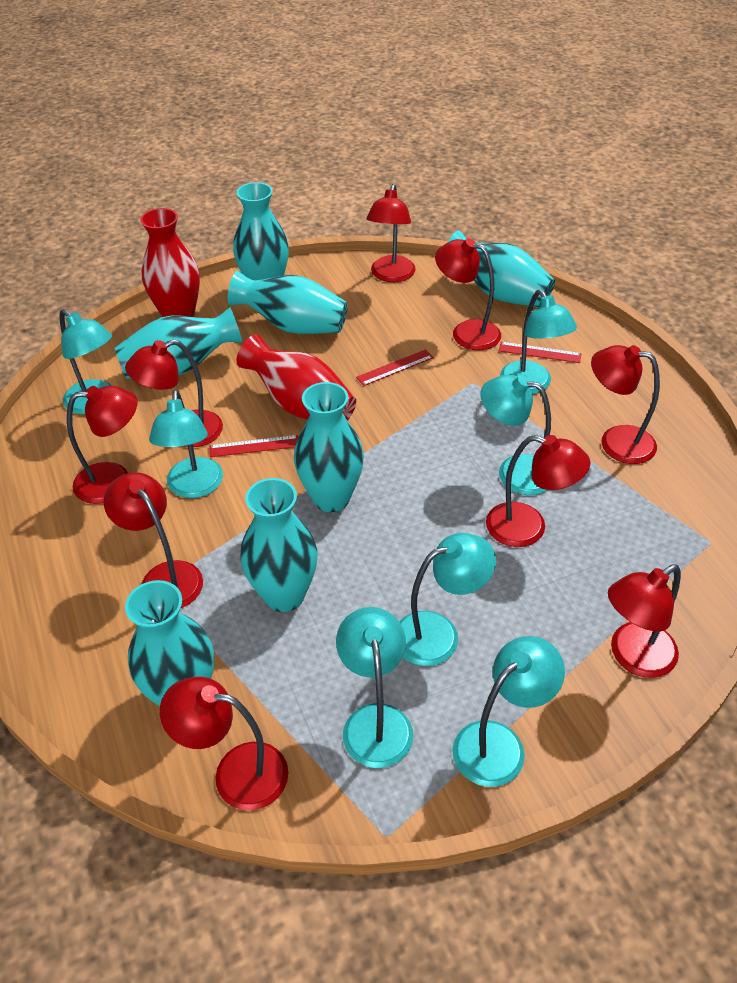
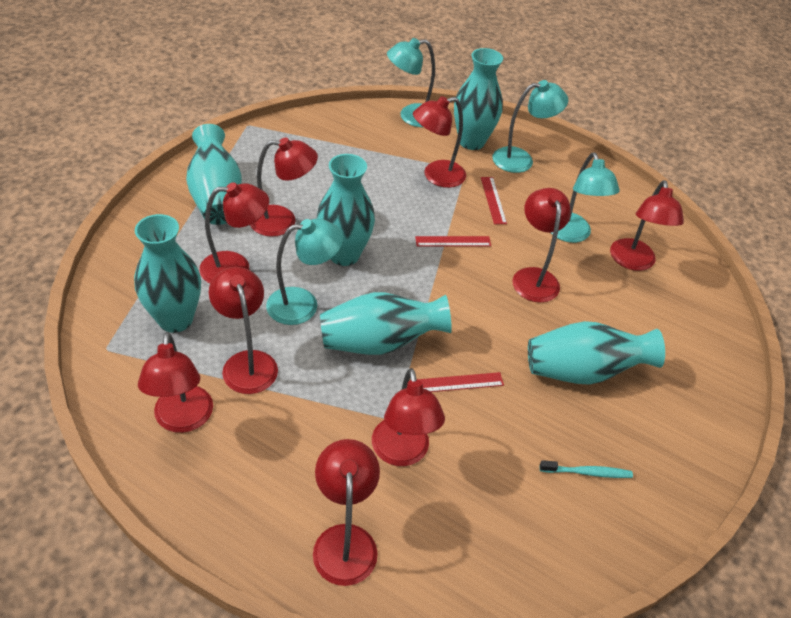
red vase: [140,208,200,317] [237,334,356,421] = 2 -> none = 0
turquoise lamp: [60,309,112,415] [149,390,223,498] [336,607,413,768] [399,533,496,666] [452,636,565,787] [480,374,551,495] [500,289,577,394] = 7 -> [266,219,343,325] [387,38,435,127] [492,80,568,173] [551,153,620,243] = 4
turquoise toothbrush: none = 0 -> [540,460,633,478] = 1
turquoise vase: [115,307,242,379] [125,580,214,706] [228,271,348,334] [233,182,289,280] [240,478,318,612] [294,382,364,512] [447,230,555,307] = 7 -> [134,214,201,333] [186,124,242,225] [317,154,375,266] [320,292,452,355] [454,48,503,150] [528,321,665,385] = 6

